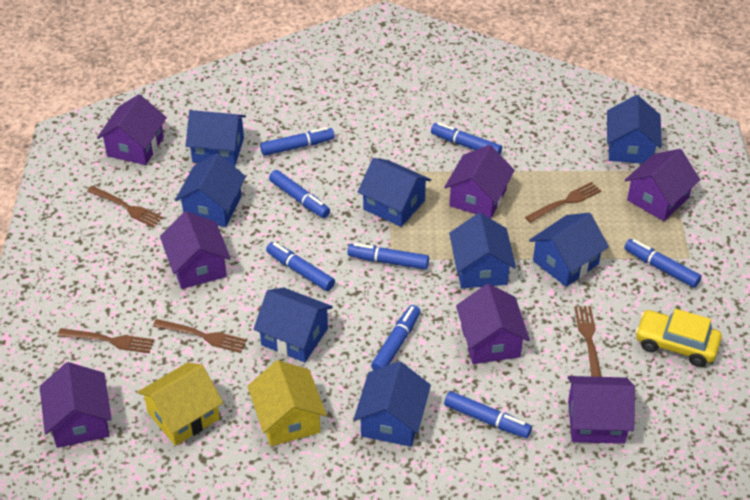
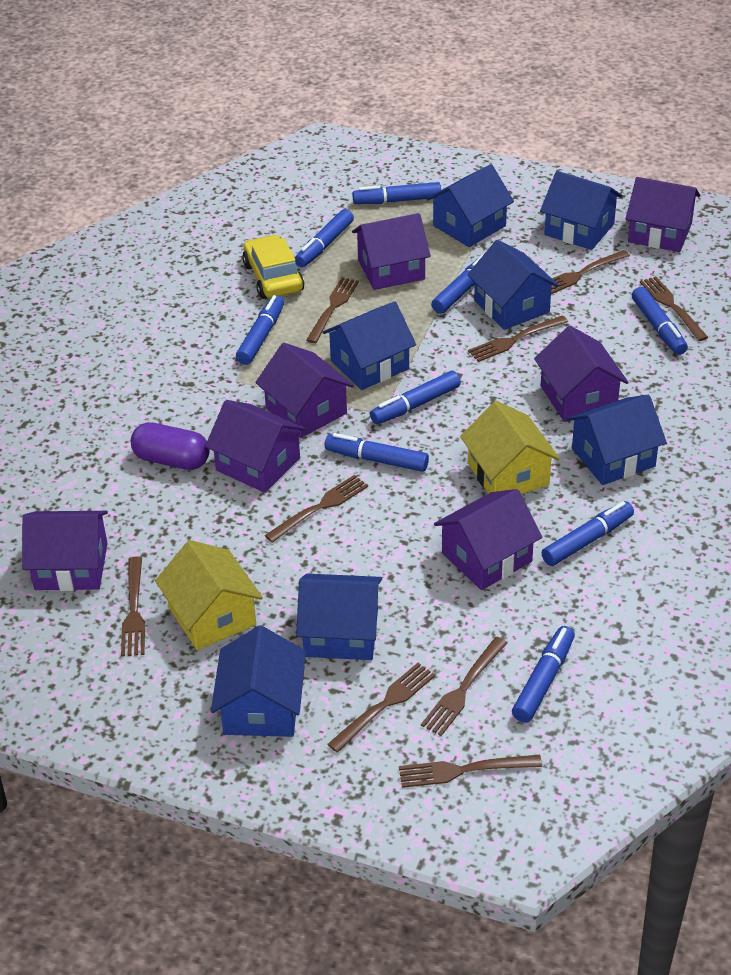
blue house: [175,153,246,227] [186,110,246,166] [253,288,333,362] [354,361,431,447] [358,158,431,227] [449,213,516,288] [529,213,609,287] [607,95,662,164] = 8 -> [211,625,306,737] [296,574,382,660] [323,302,416,390] [427,164,514,247] [467,240,559,330] [540,171,623,250] [567,395,667,485] = 7
blue marker: [260,127,334,156] [266,242,335,291] [269,170,330,218] [347,243,429,270] [371,305,420,370] [431,122,502,154] [444,391,532,438] [624,239,701,288] = 8 -> [236,295,284,365] [295,209,354,267] [325,433,429,472] [352,182,441,204] [370,371,461,424] [431,253,485,314] [512,626,575,723] [542,501,634,566] [632,287,688,355] = 9
brown fork: [57,329,154,353] [87,186,163,228] [153,319,247,353] [525,182,601,223] [574,306,602,377] = 5 -> [121,556,145,657] [264,475,368,543] [306,277,359,343] [327,663,435,753] [399,755,542,788] [421,637,507,736] [468,315,568,362] [551,250,630,294] [640,276,709,341] = 9
purple capsule: none = 0 -> [131,422,209,470] = 1

